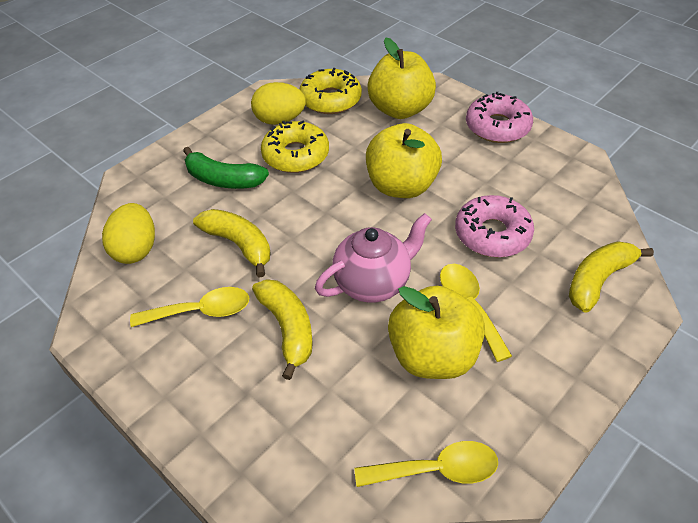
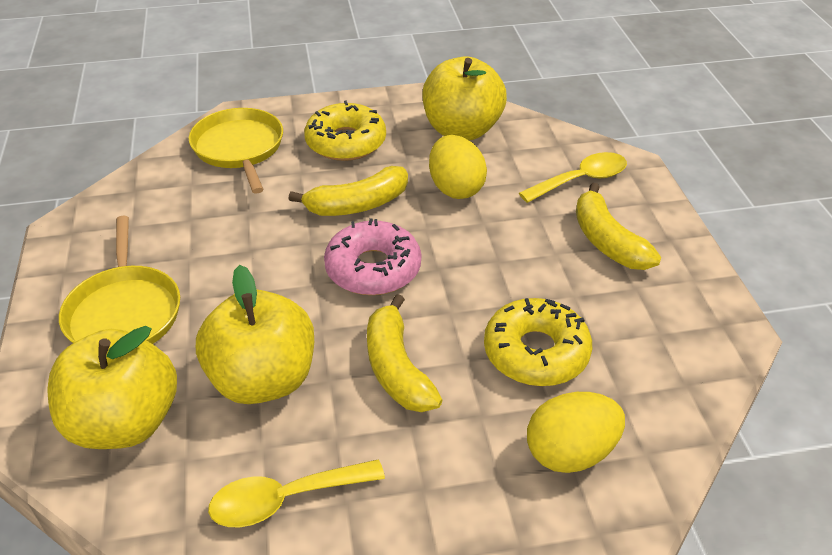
green banana: [183,147,269,189] = 1 -> none = 0
pink donut: [455,195,534,258] [466,92,533,143] = 2 -> [324,218,421,295] = 1
pink teapot: [315,213,432,303] = 1 -> none = 0
yellow pan: none = 0 -> [59,216,180,344] [189,108,283,194] = 2
yellow spoon: [130,287,250,327] [354,441,498,487] [440,264,512,362] = 3 -> [208,460,385,527] [519,152,627,203] = 2

